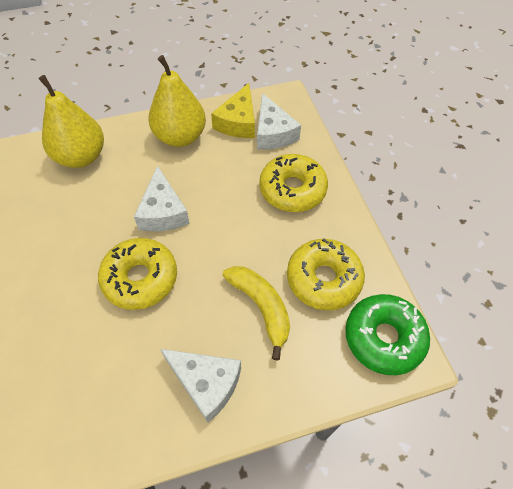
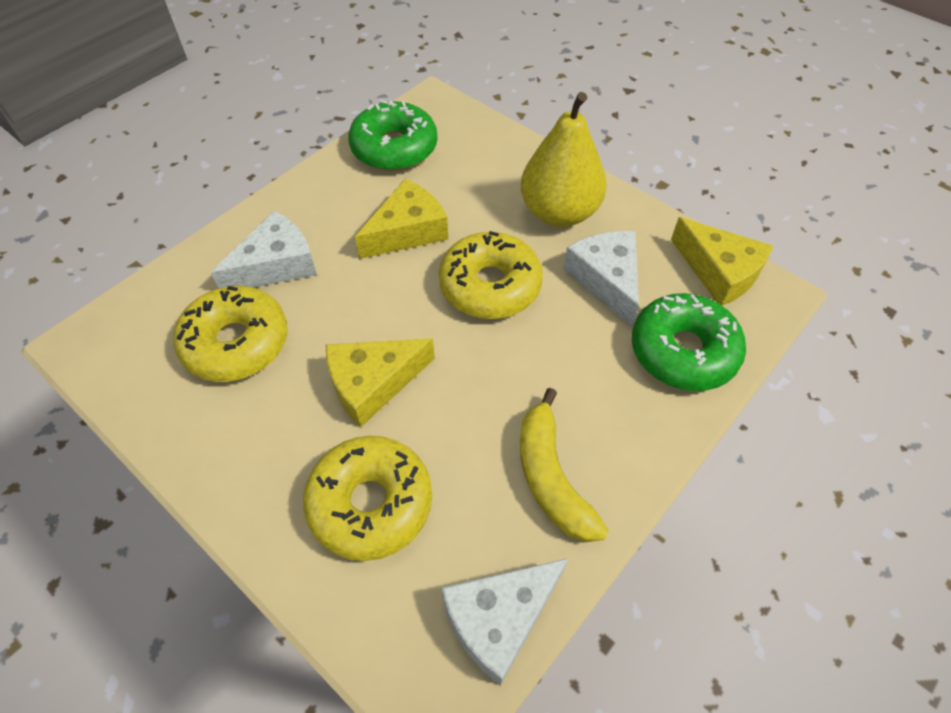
green donut: [345,294,430,375] = 1 -> [348,100,438,171] [632,293,746,391] = 2
yellow cheese: [211,83,255,138] = 1 -> [326,338,435,427] [355,179,448,259] [671,217,773,306] = 3
yellow pear: [39,75,104,168] [148,55,206,147] = 2 -> [521,92,607,227] = 1

